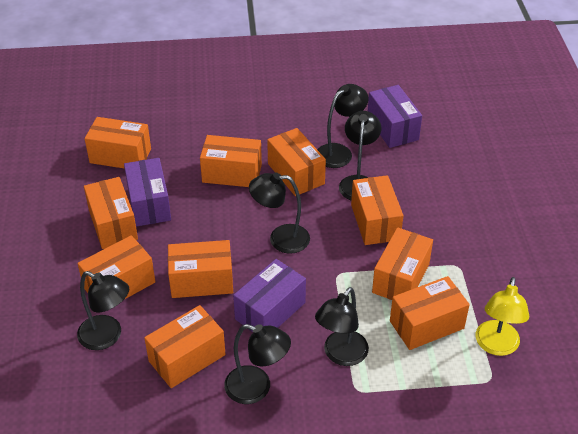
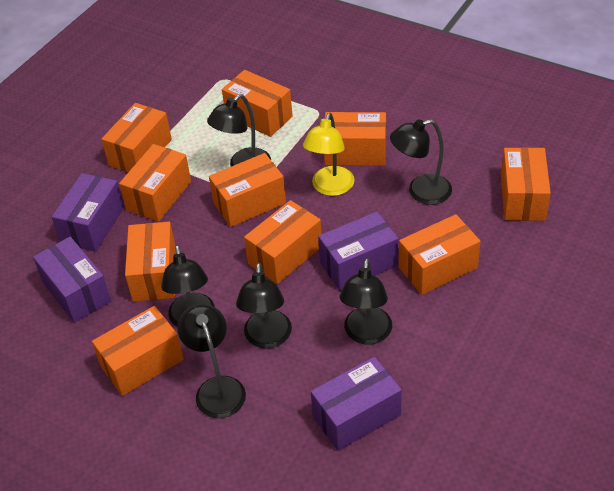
purple box: [124,158,171,227] [233,259,306,332] [368,85,422,148] = 3 -> [33,237,111,323] [52,173,124,252] [311,357,402,451] [318,212,398,290] = 4

